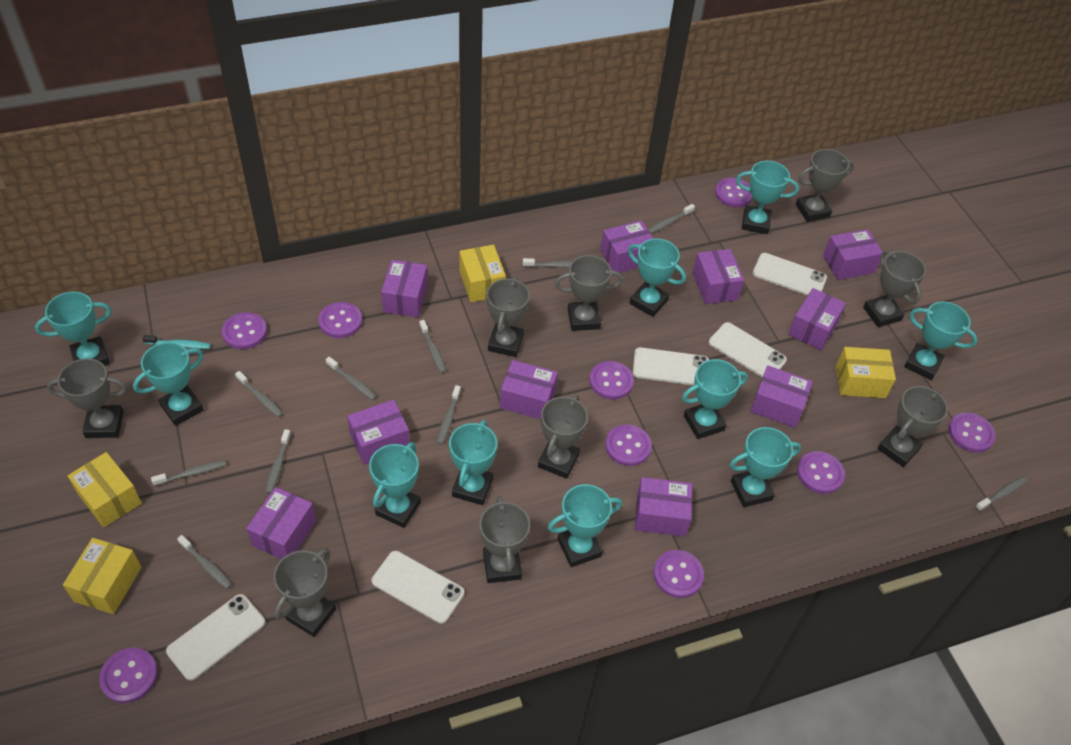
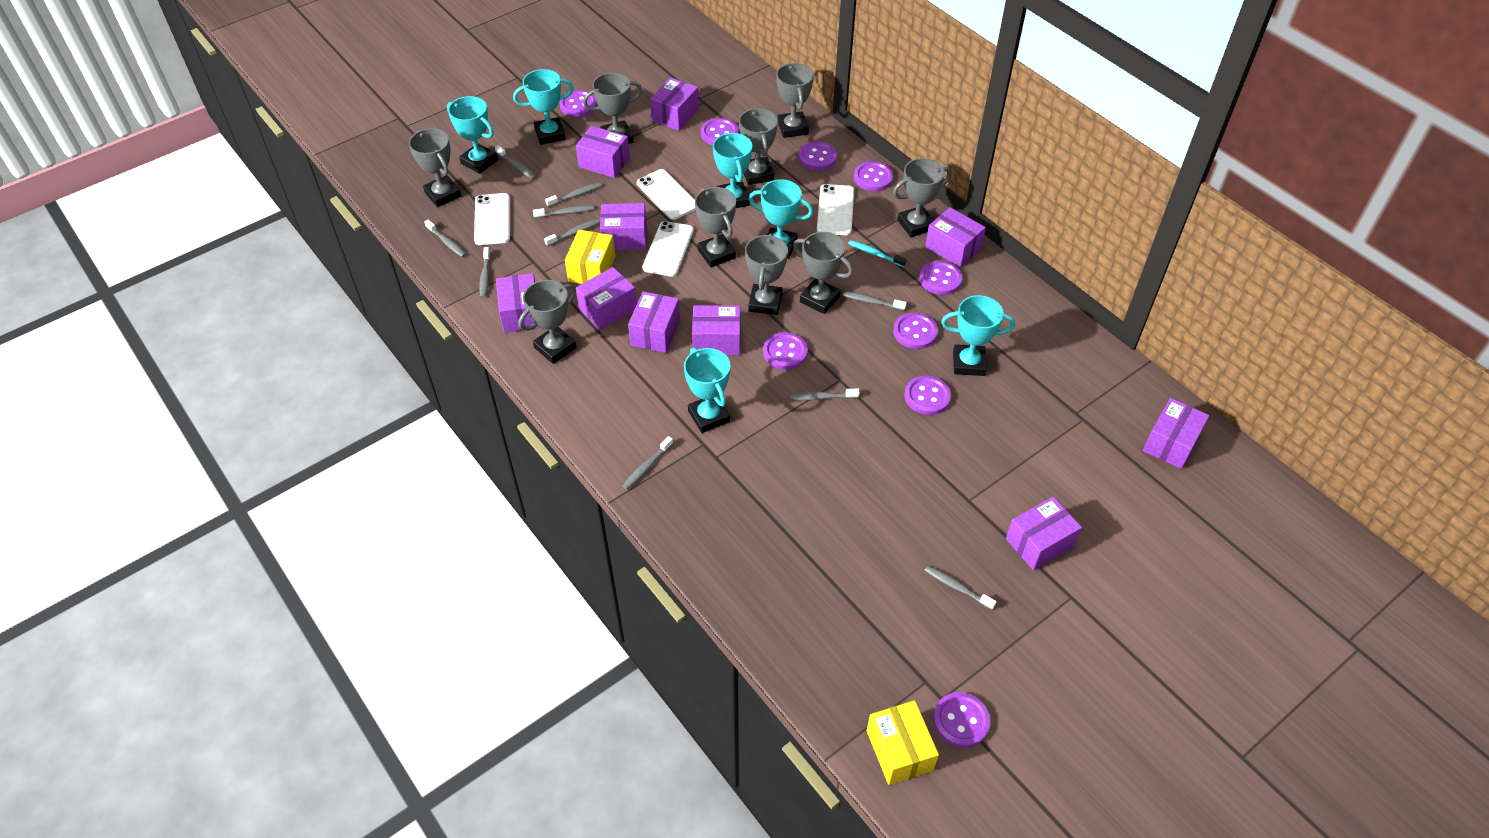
turquoise trophy: [35,292,111,366] [133,342,204,426] [369,442,421,528] [449,420,497,505] [548,484,622,567] [628,238,686,317] [682,359,748,439] [730,427,801,507] [736,161,799,234] [904,302,978,380] = 10 -> [447,96,498,174] [513,69,574,145] [684,348,731,433] [713,133,752,208] [749,179,813,259] [941,295,1015,376] = 6
white phone: [166,594,265,681] [372,551,465,624] [633,347,709,385] [709,322,787,377] [753,253,827,296] = 5 -> [474,193,510,245] [637,169,696,220] [643,221,694,277] [817,184,854,235] = 4
yellow box: [63,538,141,614] [68,452,142,527] [459,245,506,302] [836,347,896,398] = 4 -> [565,230,616,284] [866,700,939,785] = 2

